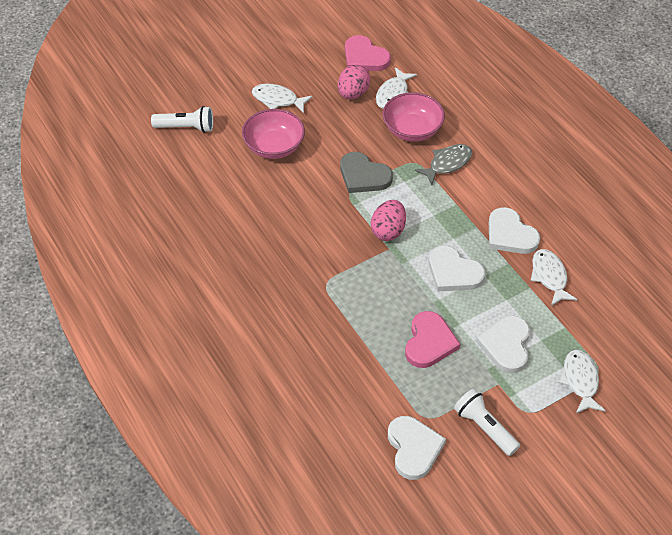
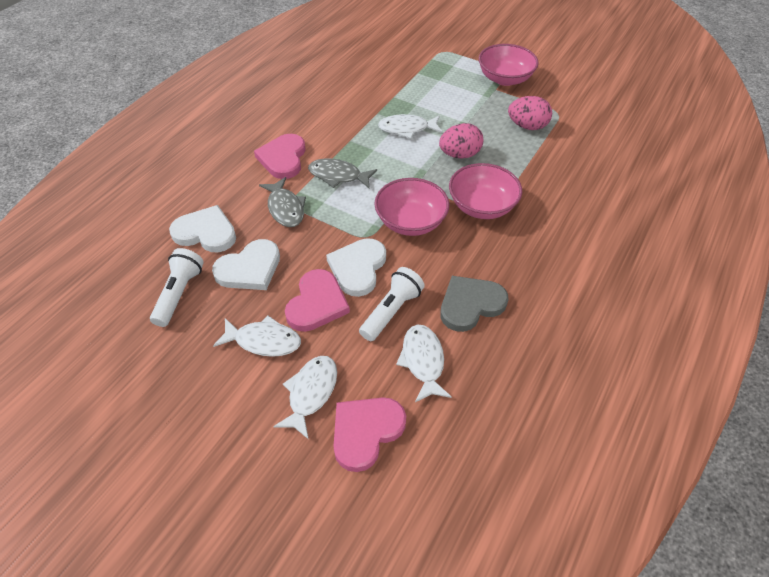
grey fish: [415,144,472,185] = 1 -> [259,177,306,227] [308,159,377,189] = 2
pink bowl: [242,109,305,159] [383,92,445,142] = 2 -> [374,178,449,236] [449,163,522,219] [479,44,539,86] = 3
pink heart: [345,35,391,71] [405,311,460,368] = 2 -> [254,134,306,179] [285,269,350,332] [333,397,406,472] = 3
white heart: [388,416,446,480] [429,246,485,292] [476,316,530,373] [489,207,540,254] = 4 -> [169,205,236,252] [212,239,280,290] [326,238,386,297] = 3

